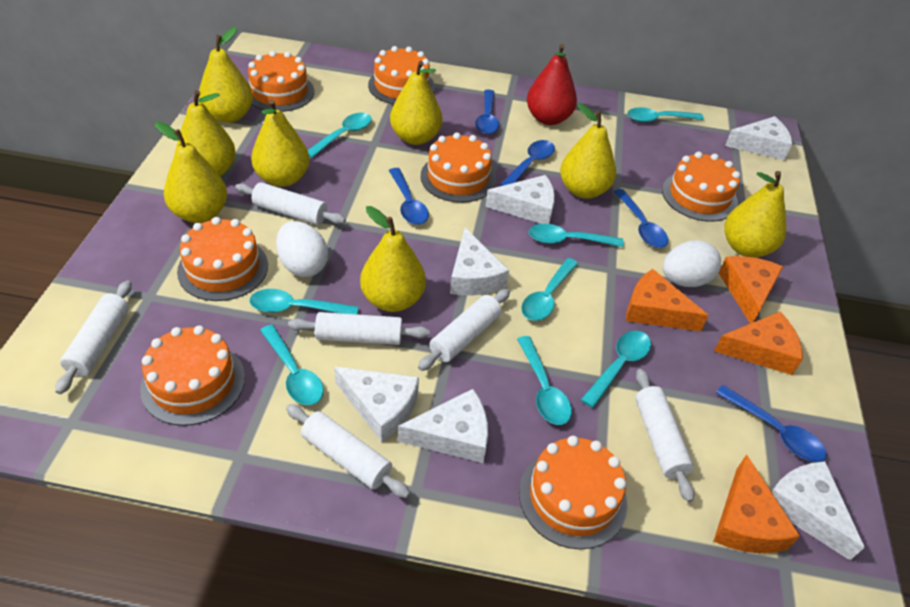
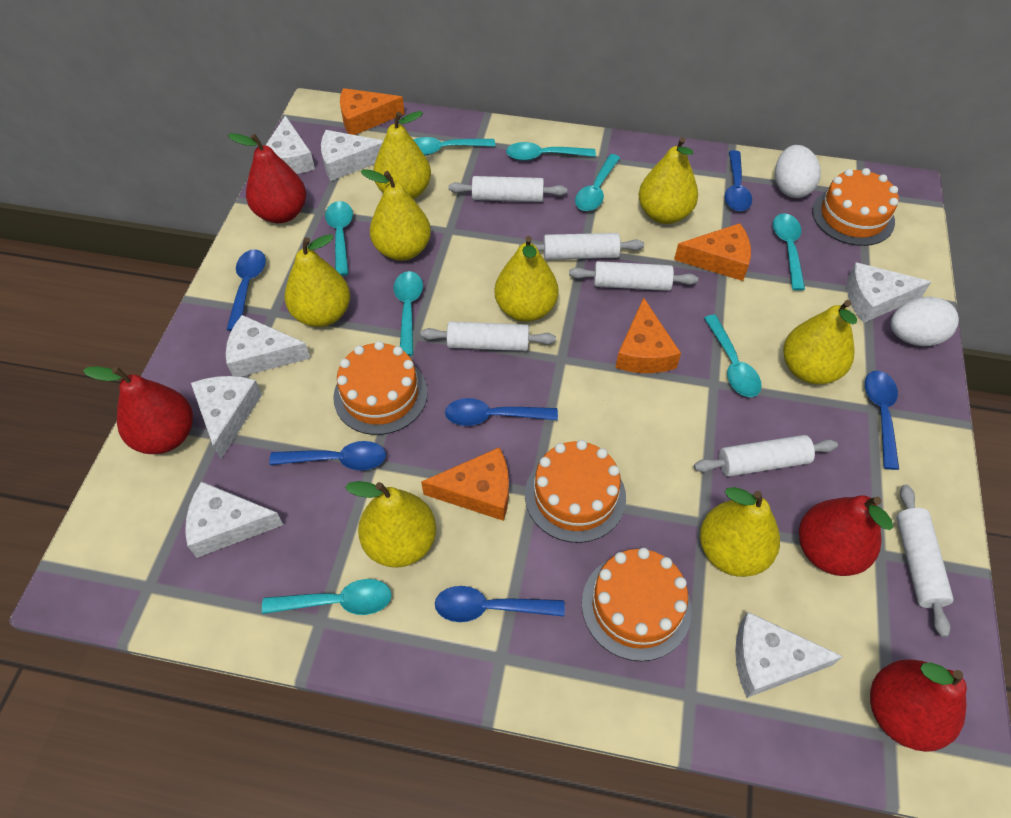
blue spoon: [389,168,429,225] [475,90,499,134] [500,140,555,186] [614,189,668,248] [716,385,827,462] = 5 -> [226,249,266,331] [269,441,386,470] [435,586,565,622] [445,398,558,426] [725,150,752,211] [865,371,899,470] = 6
orange cake: [140,325,245,426] [177,217,268,301] [248,51,315,112] [368,46,435,104] [420,132,496,203] [519,436,627,549] [662,152,740,222] = 7 -> [333,341,428,435] [525,440,626,543] [582,548,692,661] [812,168,899,246] = 4
red pear: [527,44,577,125] = 1 -> [83,366,193,454] [228,133,306,223] [799,495,893,576] [870,660,967,752] = 4
white cheese: [334,367,419,442] [398,389,488,463] [450,228,509,295] [485,175,555,224] [725,116,792,160] [771,461,865,560] = 6 -> [185,481,283,558] [191,376,262,459] [226,315,310,377] [266,115,315,174] [321,130,384,181] [735,612,843,698] [847,262,931,323] = 7

